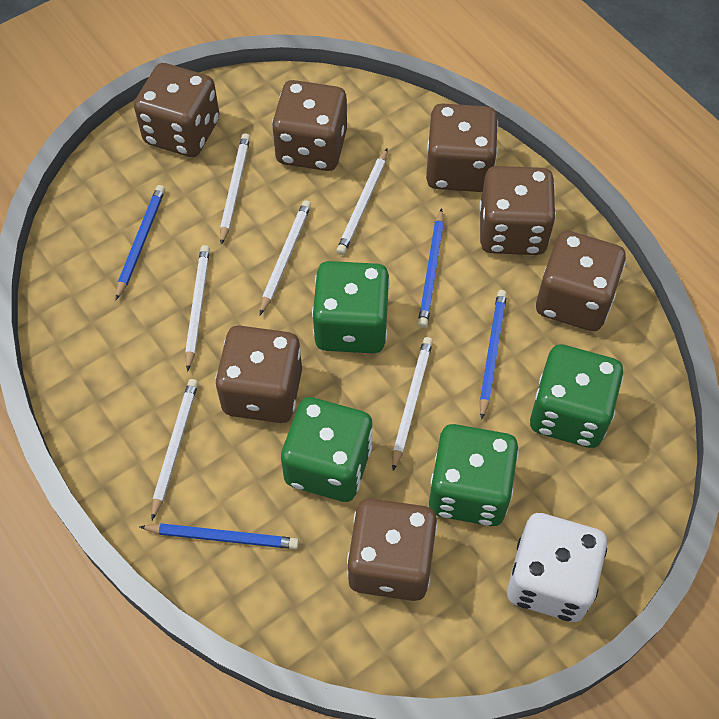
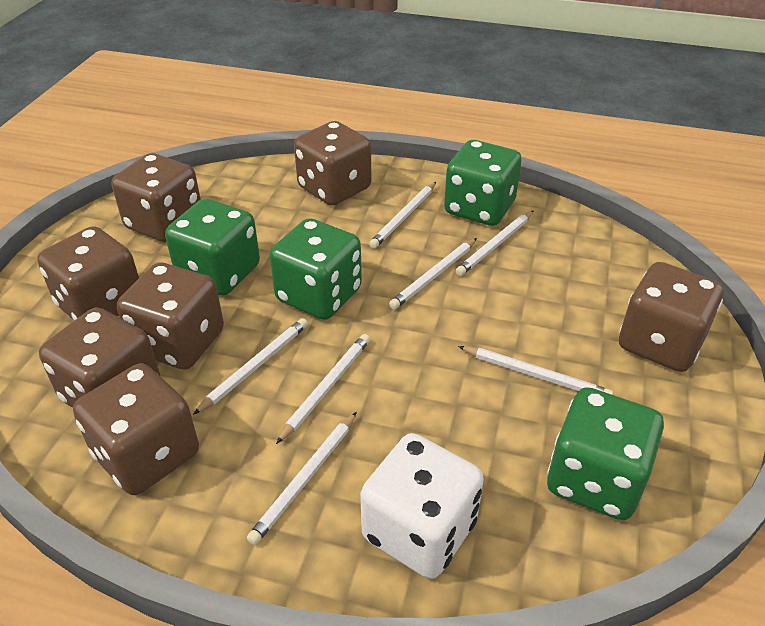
blue pencil: [116,185,165,300] [139,523,299,549] [418,208,444,328] [479,290,507,420] = 4 -> none = 0
white pencil: [151,379,198,520] [185,245,210,371] [220,133,250,245] [260,200,311,315] [336,149,387,255] [392,337,433,471] = 6 -> [193,318,308,415] [247,412,357,545] [276,334,370,444] [369,182,436,249] [389,238,477,309] [456,211,533,276] [458,346,613,395] = 7

